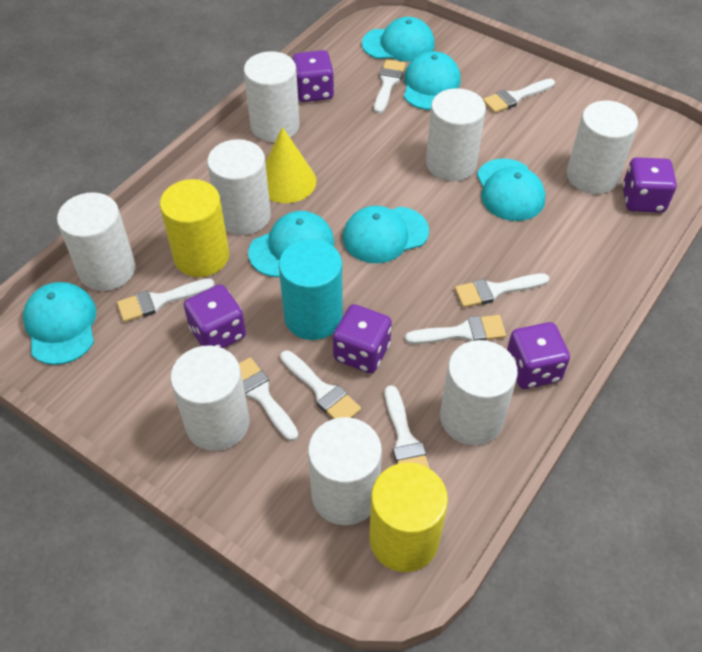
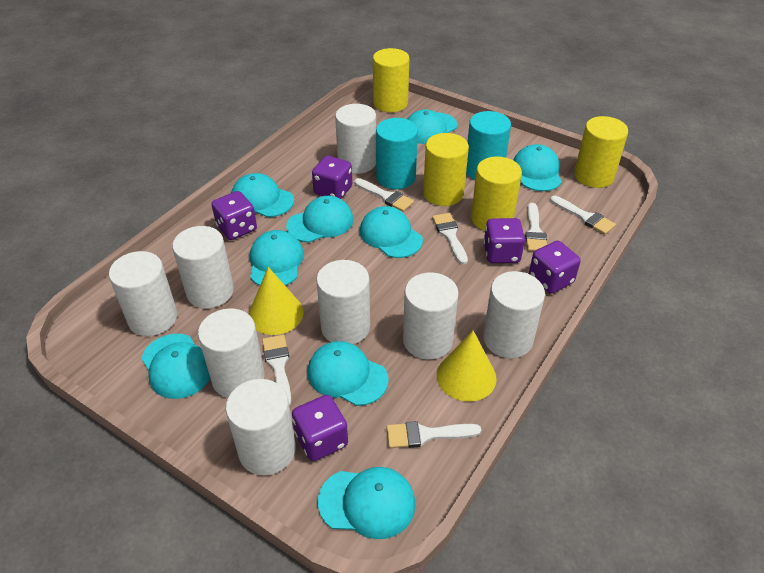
turquoise cap: [23,282,96,365] [248,211,334,277] [343,206,429,263] [362,17,435,62] [404,51,461,110] [477,159,545,221] = 6 -> [141,334,210,399] [231,173,294,217] [250,230,304,286] [286,196,353,242] [308,341,389,406] [318,467,415,539] [360,206,423,258] [407,109,458,144] [513,144,562,191] = 9
turquoise cylinder: [279,239,343,340] = 1 -> [376,118,418,189] [466,111,511,180] = 2
white brush: [117,278,215,322] [239,357,298,441] [280,350,361,419] [374,59,406,114] [385,385,430,469] [405,315,506,344] [455,273,549,308] [483,79,555,113] = 8 -> [262,335,291,406] [354,178,414,212] [387,421,481,448] [432,213,468,265] [525,203,547,251] [550,196,616,234] = 6
yellow cone: [265,127,317,203] = 1 -> [249,267,304,335] [437,331,497,402] = 2
yellow cylinder: [160,179,229,277] [369,463,448,572] = 2 -> [373,48,409,112] [423,133,469,206] [471,157,522,231] [574,116,628,188] = 4

